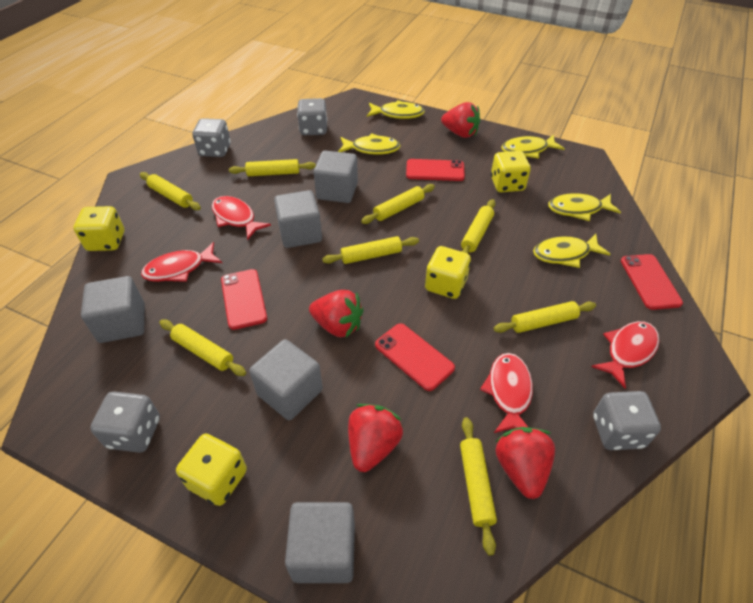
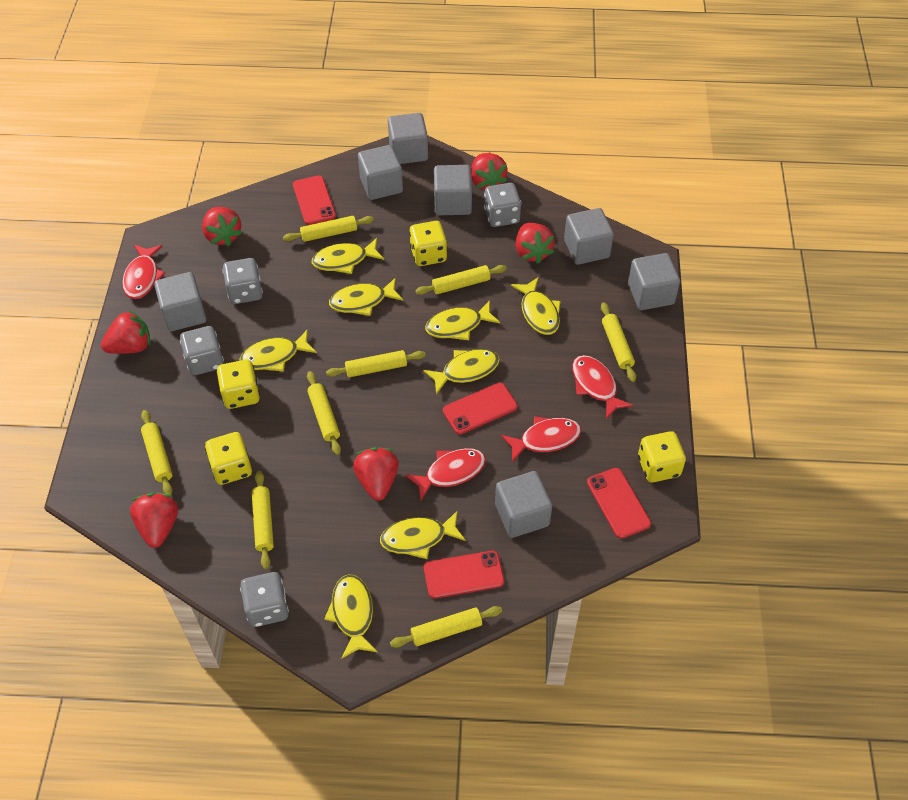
grey cube: [81,276,145,343] [249,339,323,420] [274,190,322,248] [285,502,355,583] [314,150,358,203] = 5 -> [154,272,206,331] [358,145,403,200] [388,113,428,164] [434,165,472,215] [495,471,552,538] [564,208,614,265] [628,253,680,310] = 7
red strawberry: [309,290,364,337] [348,404,403,472] [441,102,480,138] [495,427,555,499] = 4 -> [101,310,150,354] [130,493,178,548] [202,207,242,246] [353,447,399,501] [471,153,508,190] [515,223,555,264] = 6
yellow fish: [338,133,401,155] [367,100,425,119] [501,134,565,159] [533,234,610,268] [548,193,621,221] = 5 -> [240,330,317,372] [312,238,384,274] [324,575,378,659] [329,278,403,316] [380,510,466,559] [423,349,500,394] [425,300,500,340] [511,277,561,335] = 8

